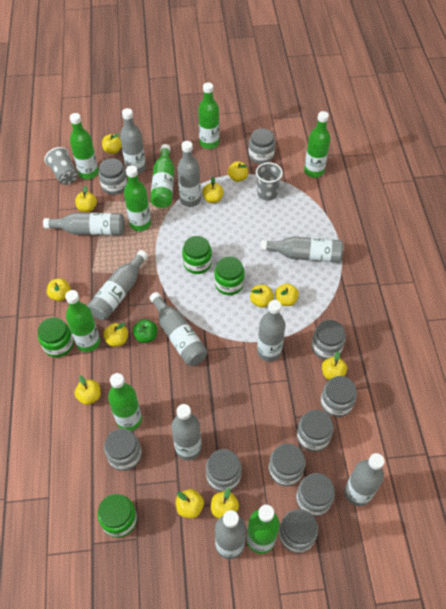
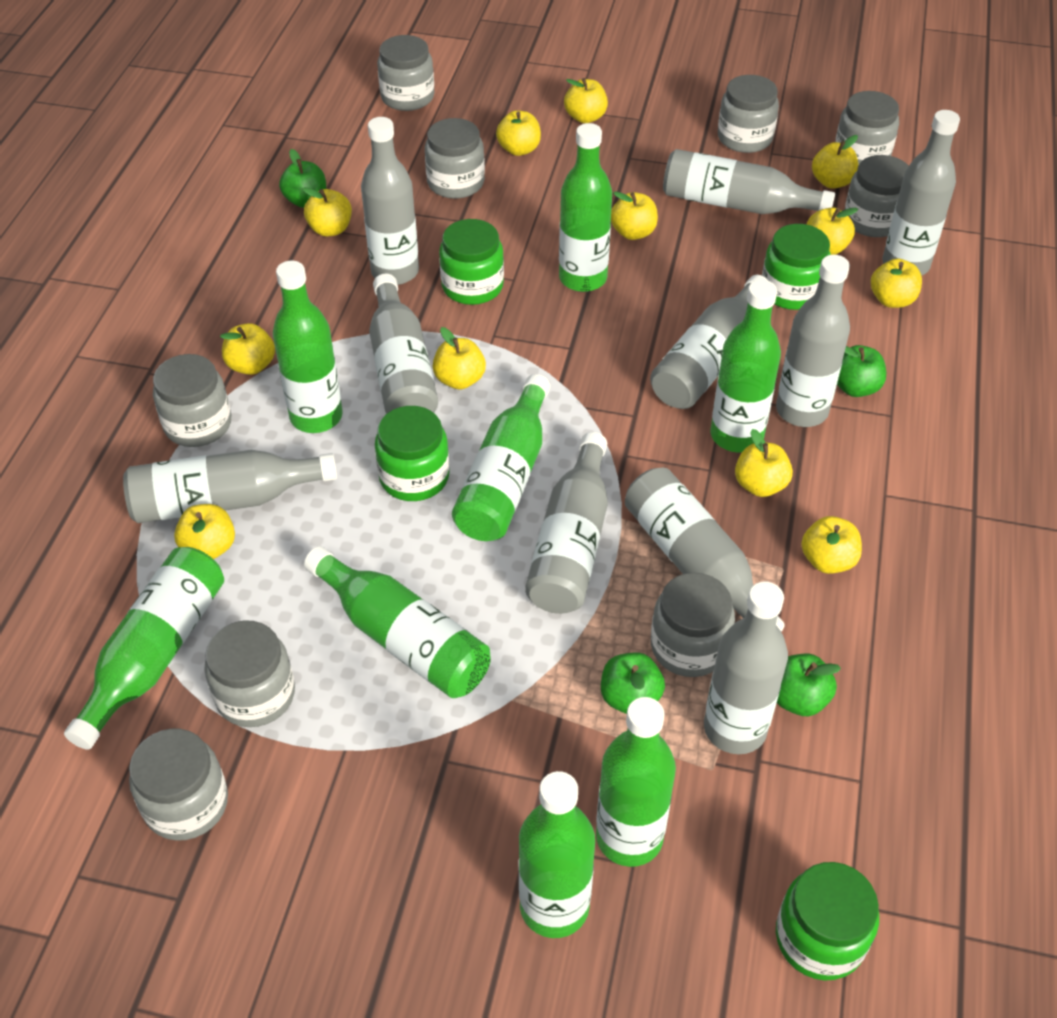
green apple: [133,319,157,343] = 1 -> [279,149,326,208] [601,653,665,714] [777,654,841,716] [837,345,886,397] = 4
grey cup: [44,147,78,185] [256,162,283,201] = 2 -> none = 0
grey jar: [99,158,128,195] [104,428,142,471] [206,449,242,492] [249,128,275,164] [268,444,305,486] [279,509,318,553] [296,473,335,516] [297,410,333,452] [311,320,346,360] [320,376,357,417] = 10 -> [129,729,228,841] [153,354,231,447] [204,620,295,727] [377,35,434,111] [425,118,485,199] [651,573,735,677] [718,75,779,153] [835,91,899,164] [845,155,909,237] = 9

